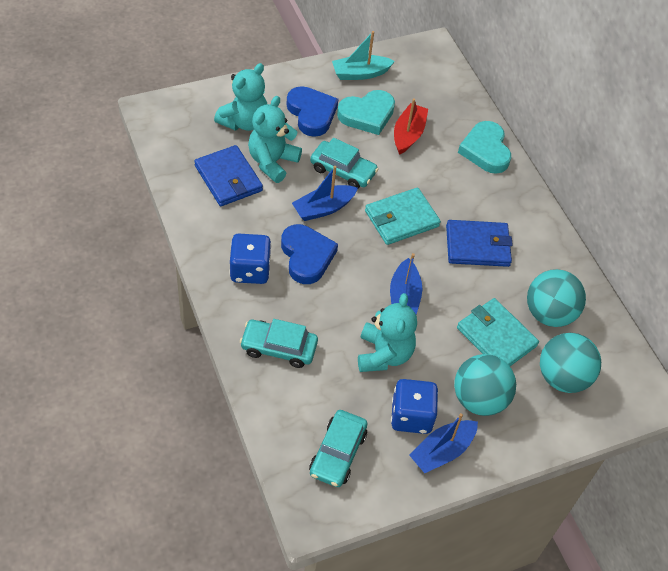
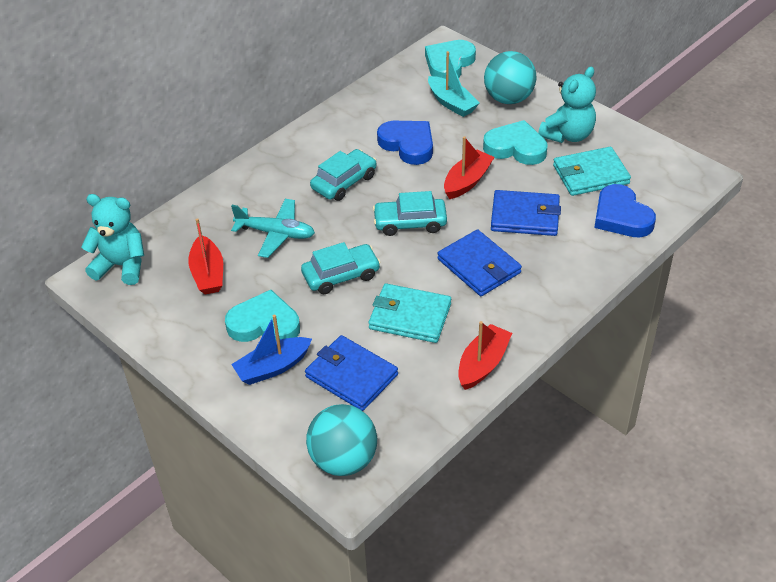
blue boat: [292,166,358,221] [390,253,422,315] [409,413,478,473] = 3 -> [231,315,312,385] = 1
blue dice: [229,234,271,284] [391,379,439,434] = 2 -> none = 0
blue wallet: [194,145,263,206] [446,220,513,267] = 2 -> [305,335,398,411] [438,229,522,296] [491,190,561,236] = 3
red boat: [394,98,428,155] = 1 -> [188,218,223,294] [444,136,495,199] [458,321,512,390] = 3
turquoise ball: [454,354,516,416] [527,269,586,327] [540,333,601,393] = 3 -> [306,404,377,476] [484,51,536,104] = 2
turquoise heart: [337,90,395,135] [458,121,511,174] = 2 -> [225,290,300,342] [425,40,476,79] [483,120,548,165] = 3
turquoise plane: none = 0 -> [231,199,315,258] = 1
turquoise teddy bear: [214,63,267,131] [248,96,302,183] [358,293,417,372] = 3 -> [81,194,144,285] [538,66,596,143] = 2

